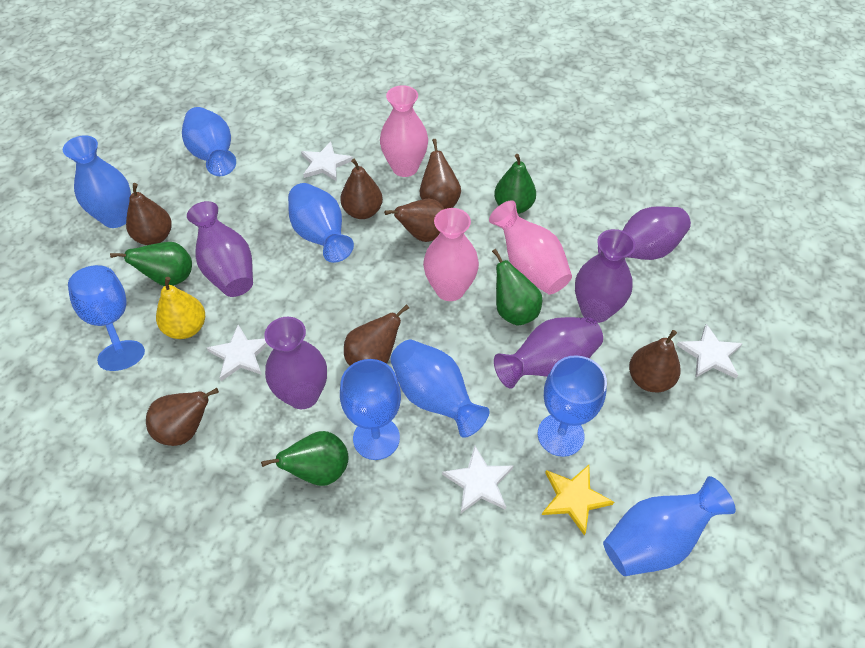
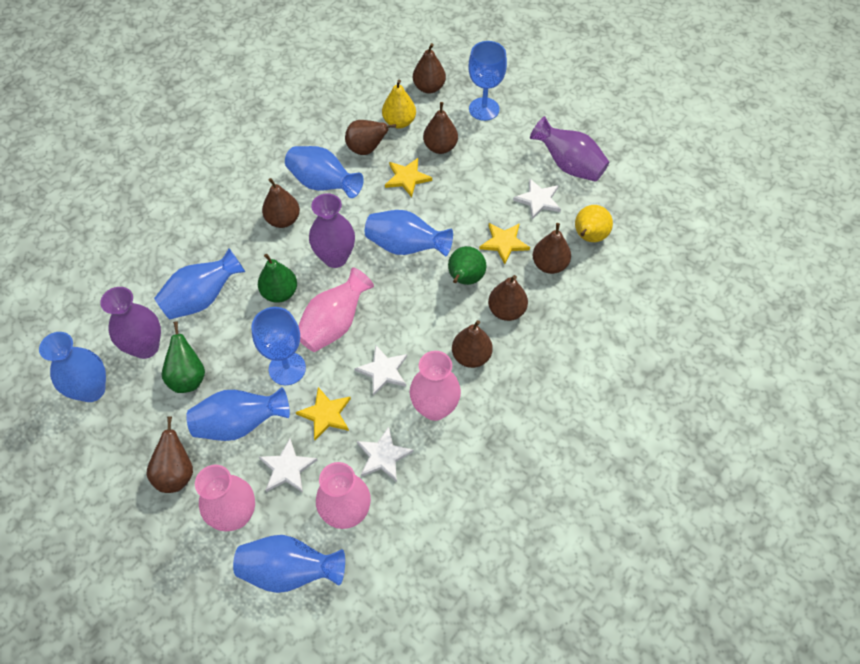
blue goblet: [68,265,145,371] [340,359,401,460] [538,355,607,457] = 3 -> [251,307,306,385] [468,41,507,121] = 2
blue vase: [63,135,131,228] [182,107,236,176] [288,183,354,263] [390,340,490,438] [603,476,736,576] = 5 -> [39,332,106,402] [154,248,245,320] [186,387,290,441] [233,535,345,593] [285,146,364,198] [365,210,453,256] = 6
brown pear: [126,183,172,245] [146,388,219,446] [340,159,383,219] [344,304,409,366] [384,199,445,242] [420,139,461,209] [629,330,681,392] = 7 -> [147,416,193,493] [262,178,300,228] [345,120,396,155] [413,43,446,94] [423,102,458,154] [452,320,493,368] [488,275,528,321] [533,223,571,274] = 8
green pear: [110,242,192,286] [261,431,349,486] [492,249,542,326] [494,154,536,214] = 4 -> [162,321,205,393] [258,254,297,303] [448,246,486,285] = 3
pink vase: [380,85,428,177] [423,208,479,301] [489,200,572,294] = 3 -> [195,465,255,531] [298,267,374,352] [316,462,371,529] [409,351,461,421] = 4
purple vase: [187,201,253,297] [264,317,327,409] [494,317,603,389] [575,229,636,323] [598,207,691,260] = 5 -> [100,287,161,359] [309,193,355,268] [530,116,609,182] = 3
yellow pear: [156,277,205,339] = 1 -> [382,80,416,128] [575,205,613,242] = 2
yellow star: [542,465,614,536] = 1 -> [296,387,351,440] [385,158,432,197] [479,223,530,264] = 3

